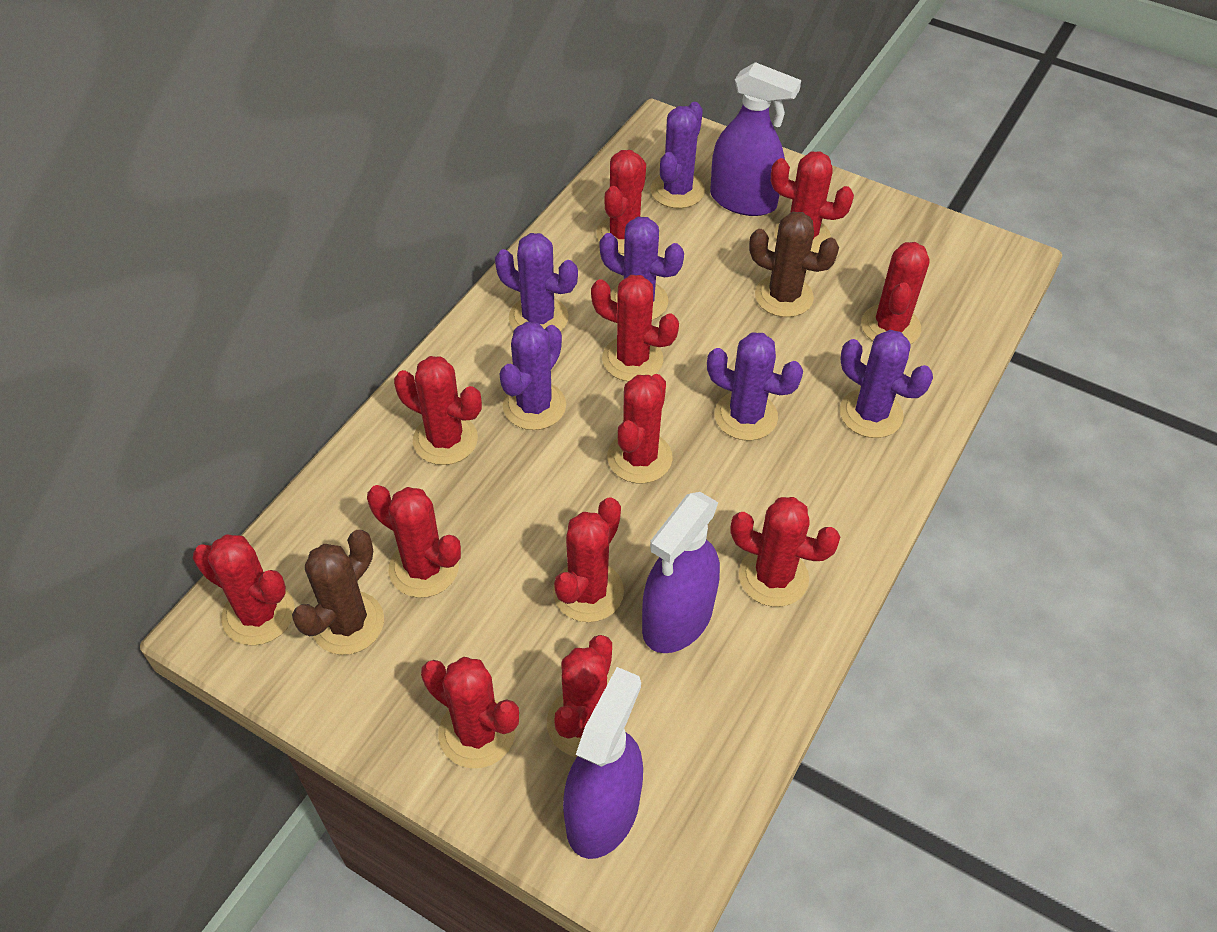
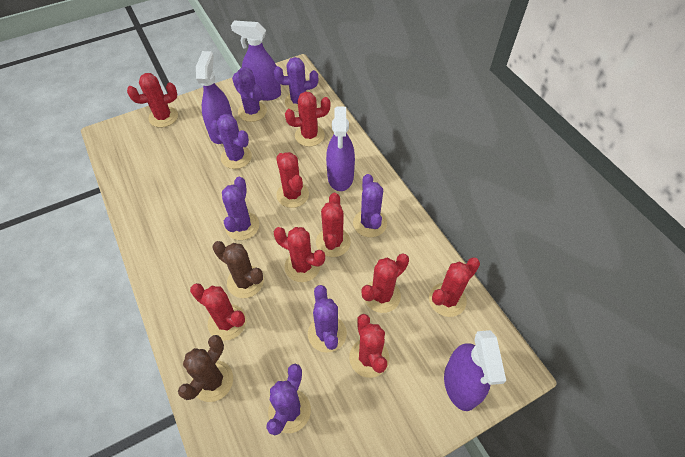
purple cactus: [495,233,578,332] [499,322,566,430] [600,217,684,320] [651,102,705,208] [707,332,803,441] [840,330,933,438] = 6 -> [211,114,252,169] [222,177,259,240] [232,67,267,122] [266,364,311,436] [274,57,318,111] [308,285,347,353] [353,174,387,237] = 7
purple spray bottle: [563,667,643,859] [642,492,720,653] [710,62,801,216] = 3 -> [196,51,232,144] [231,20,281,101] [326,107,355,191] [444,330,506,411] = 4
red cactus: [193,534,294,646] [367,485,461,598] [394,356,482,465] [421,657,519,768] [547,635,612,757] [553,497,624,622] [591,275,679,382] [596,150,646,254] [607,374,673,483] [730,497,840,607] [771,151,854,253] [861,242,930,344] = 12 -> [127,73,178,127] [190,283,246,341] [273,227,325,282] [276,152,309,208] [285,91,331,147] [316,193,351,257] [349,314,389,378] [361,254,409,313] [429,257,480,317] = 9

